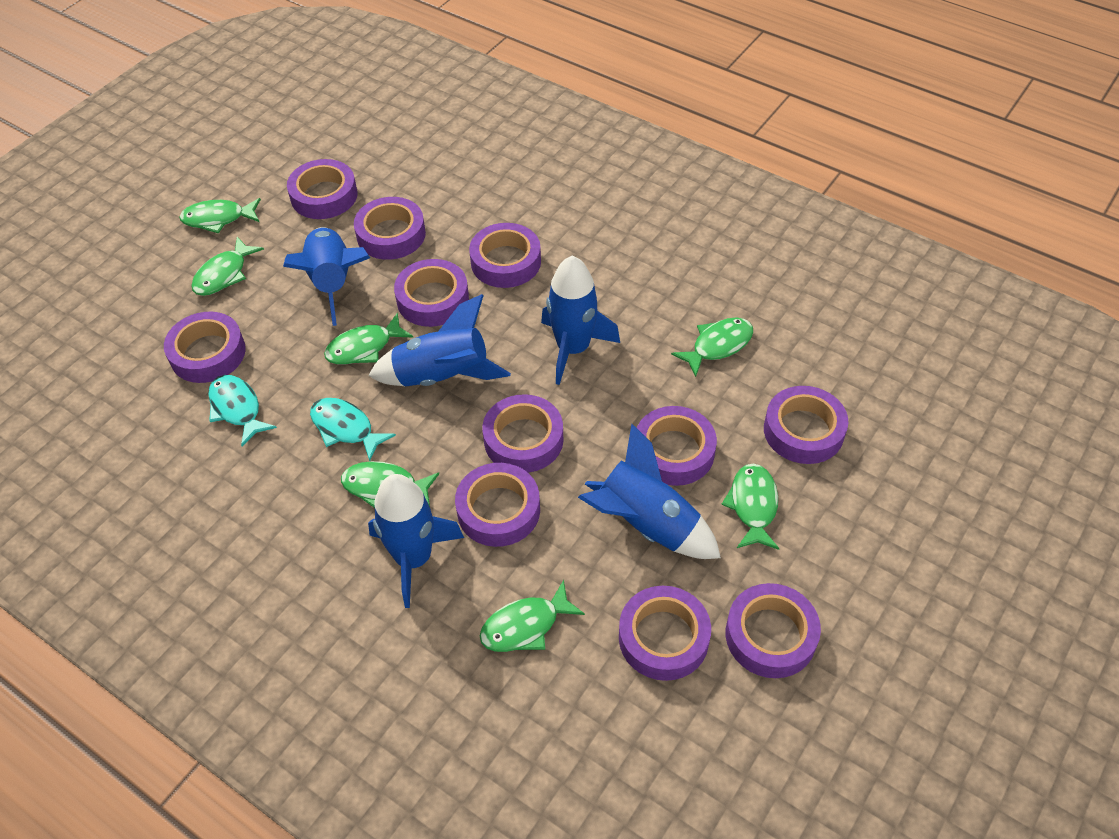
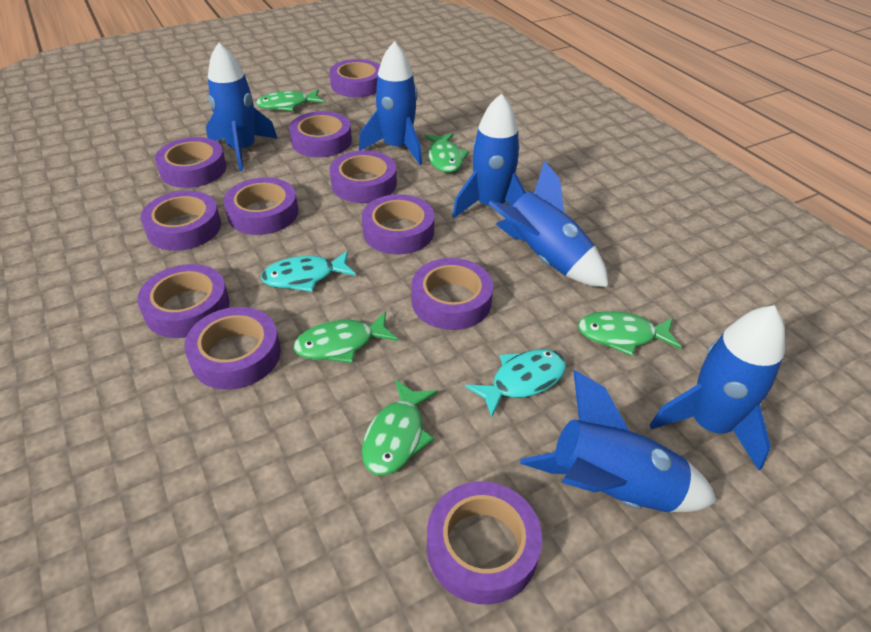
blue rocket: [283,227,370,326] [368,294,511,386] [368,474,464,608] [541,256,620,385] [578,424,721,559] = 5 -> [206,43,278,171] [359,41,422,165] [452,93,526,218] [488,160,609,287] [520,370,717,512] [650,305,785,470] = 6
green fish: [179,198,261,233] [191,237,264,296] [324,313,414,365] [341,461,439,508] [480,580,585,652] [671,318,753,377] [721,464,779,550] = 7 -> [256,89,324,111] [293,311,398,363] [362,379,438,475] [425,133,469,173] [578,311,682,356] = 5

